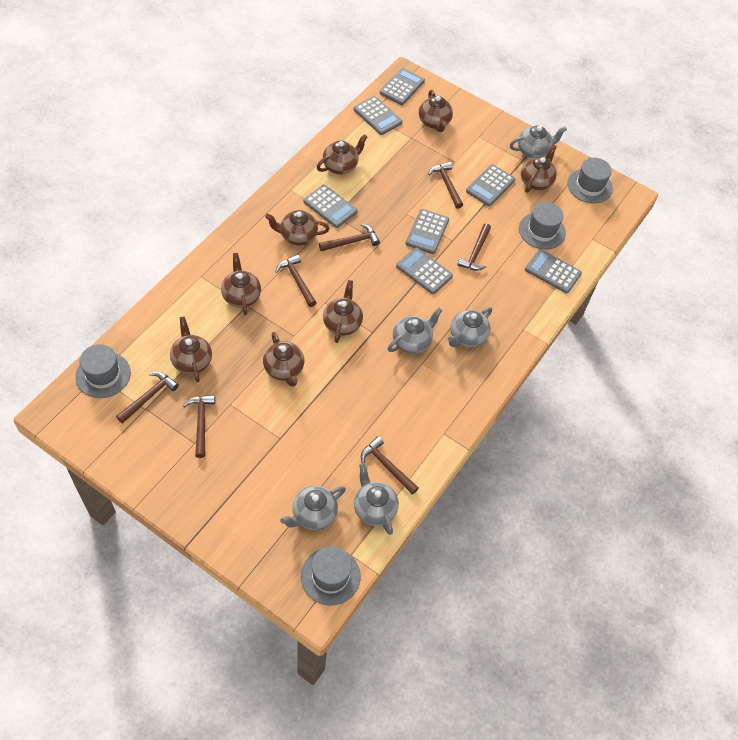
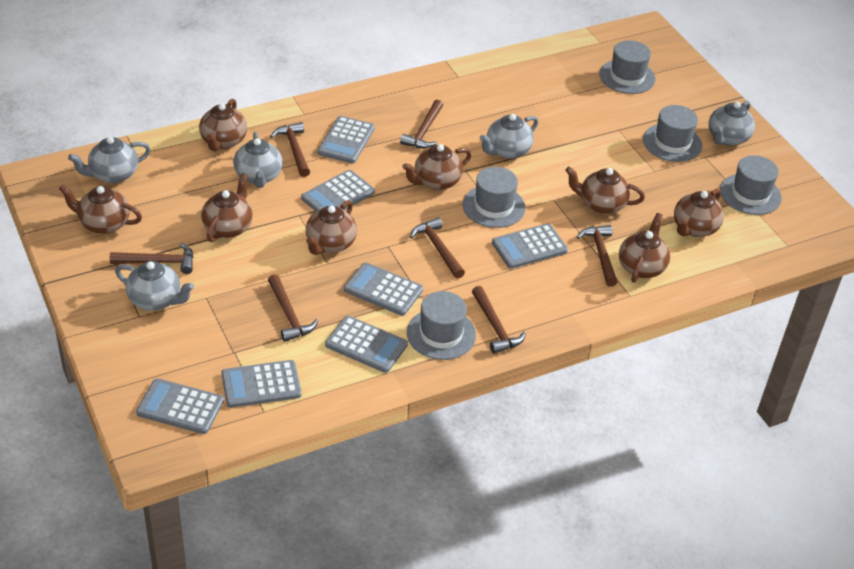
grey hat: [75,344,131,398] [301,546,361,606] [519,202,566,249] [567,158,613,203] = 4 -> [407,291,476,360] [463,167,526,228] [599,40,656,94] [643,105,702,162] [720,155,782,215] = 5

